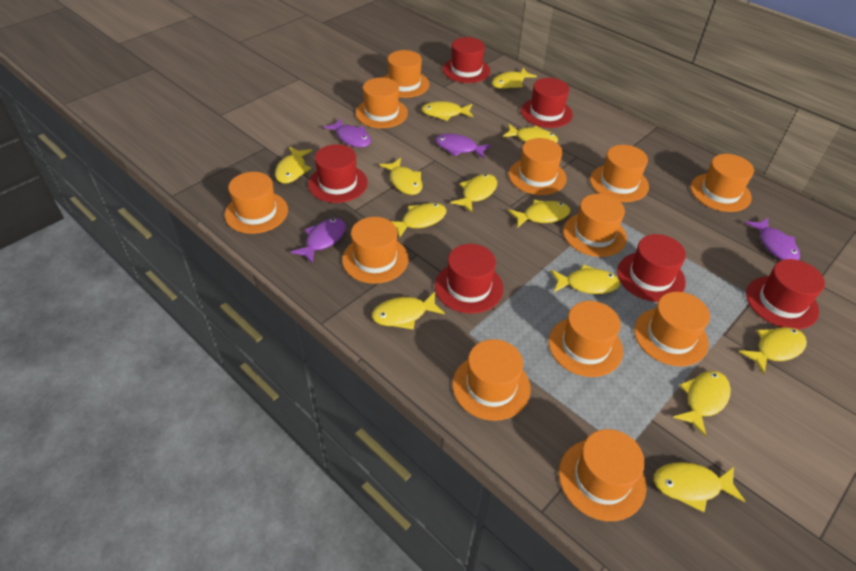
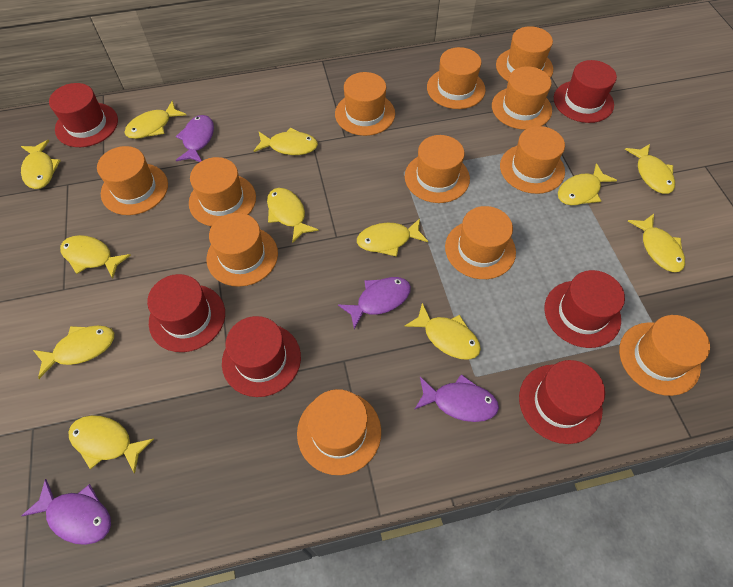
yellow fish: [275,147,312,183] [372,292,445,330] [379,158,422,195] [391,203,447,238] [421,101,474,121] [450,174,497,213] [492,67,537,89] [502,124,558,143] [508,200,571,228] [551,264,620,294] [653,462,745,512] [673,371,731,437] [739,327,807,374] = 13 -> [21,140,61,189] [33,326,114,379] [60,235,131,279] [68,415,154,474] [124,100,186,139] [254,127,318,155] [267,188,319,243] [357,218,428,257] [404,303,481,360] [558,163,617,205] [625,144,675,194] [628,214,685,272] = 12

